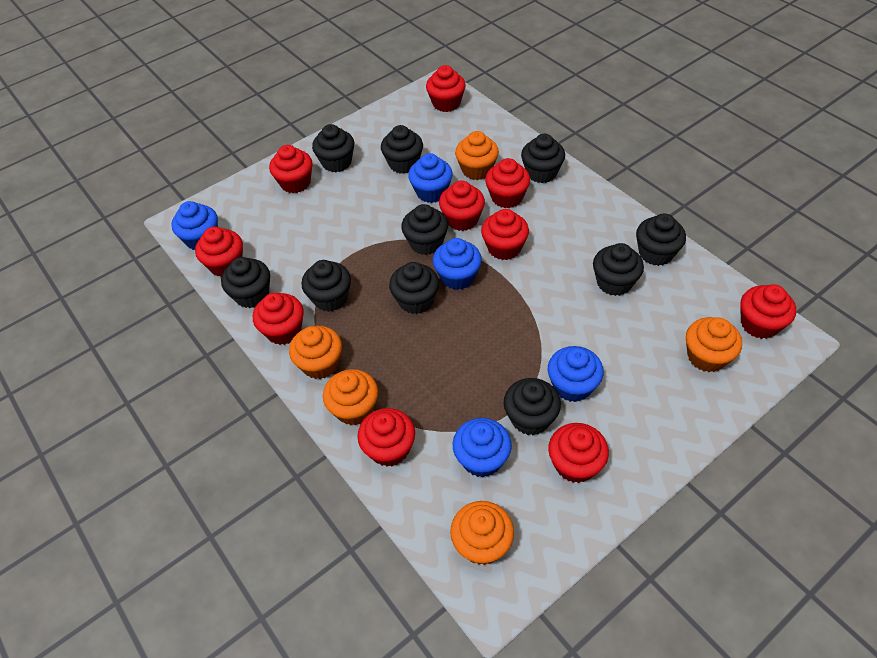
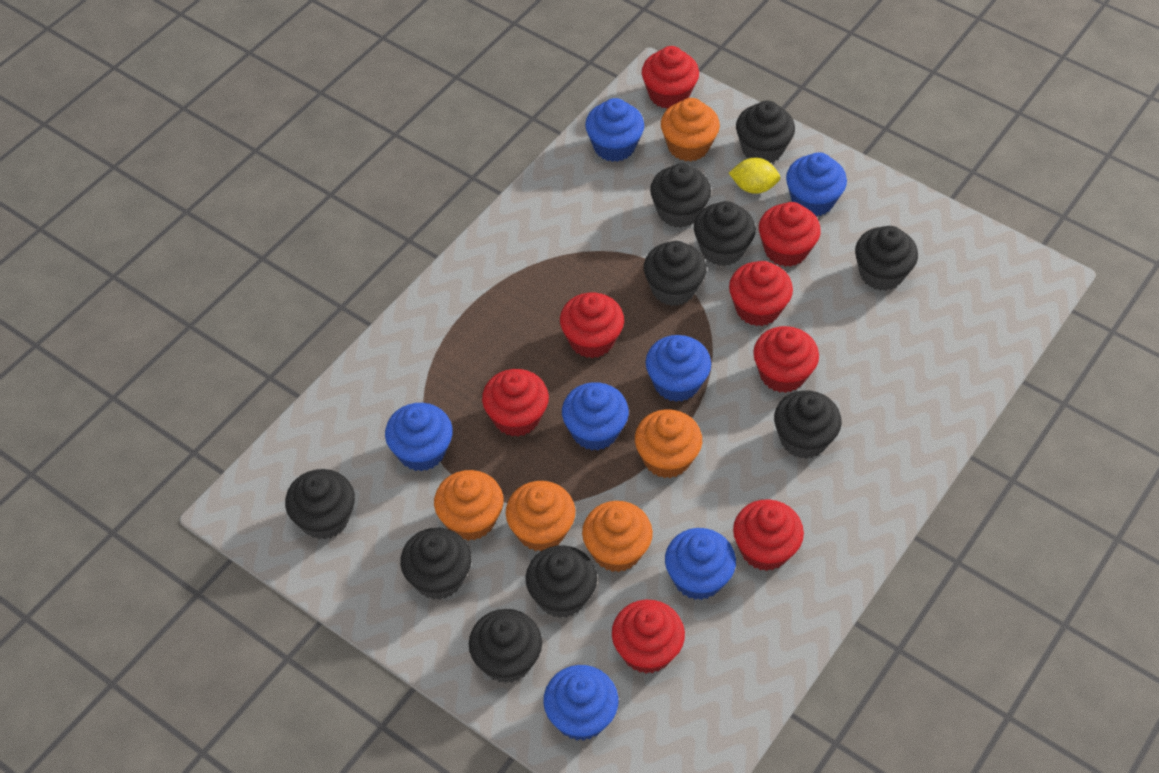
blue cupcake: [171,201,218,250] [408,153,453,203] [433,238,482,290] [453,418,512,477] [547,346,604,402] = 5 -> [385,403,453,472] [543,665,619,741] [562,382,629,450] [585,98,644,162] [645,335,711,402] [665,528,736,600] [786,152,847,216] = 7
red cupcake: [195,227,243,277] [253,293,304,345] [269,145,313,193] [357,408,415,467] [426,65,466,112] [439,181,485,231] [481,209,529,260] [485,158,530,208] [548,423,609,483] [740,284,796,339] = 10 -> [482,369,549,437] [560,293,624,358] [612,600,685,674] [642,46,699,109] [729,261,793,326] [733,499,804,571] [753,326,819,393] [759,202,821,267] = 8
yellow lemon: none = 0 -> [729,158,780,194] = 1

